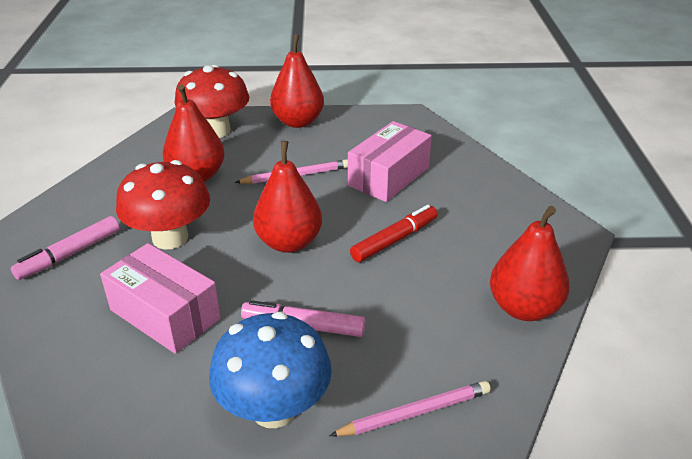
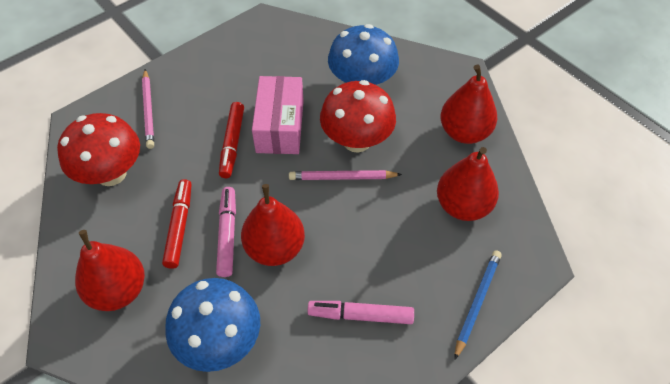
blue mushroom: [209,312,332,428] = 1 -> [165,278,260,372] [328,24,399,85] = 2
blue pencil: none = 0 -> [454,250,502,360] = 1
pink box: [100,243,221,354] [348,121,432,202] = 2 -> [252,76,304,154] = 1
red marker: [350,205,438,262] = 1 -> [162,179,192,269] [219,102,244,178] = 2

